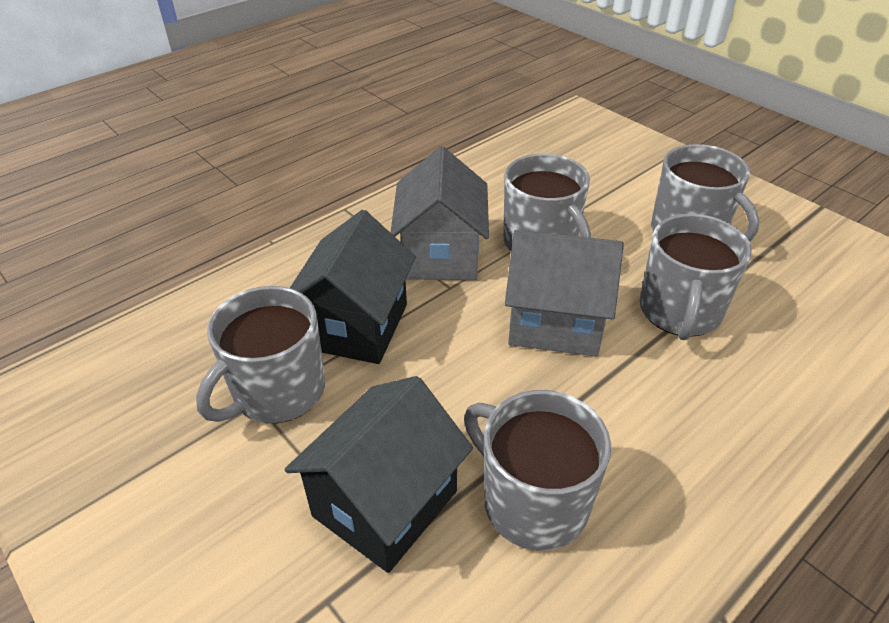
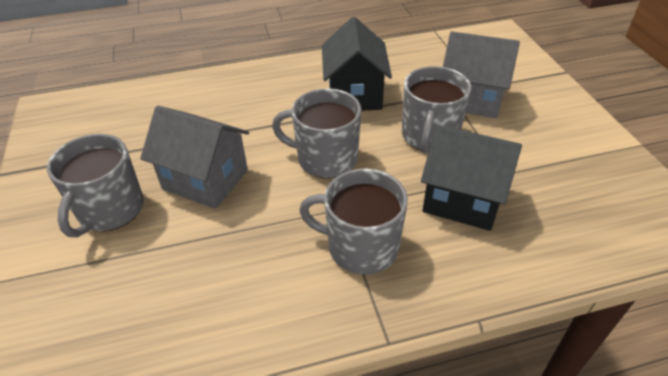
grey mug: [196,286,325,423] [464,390,611,551] [503,154,591,251] [640,214,752,340] [651,144,759,242] = 5 -> [47,134,144,237] [272,88,361,179] [299,169,408,275] [402,66,471,154] = 4

